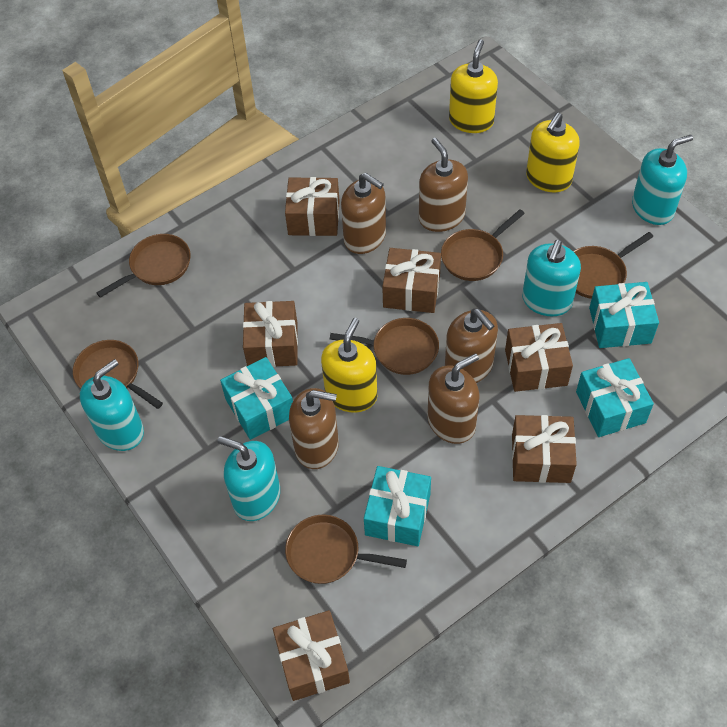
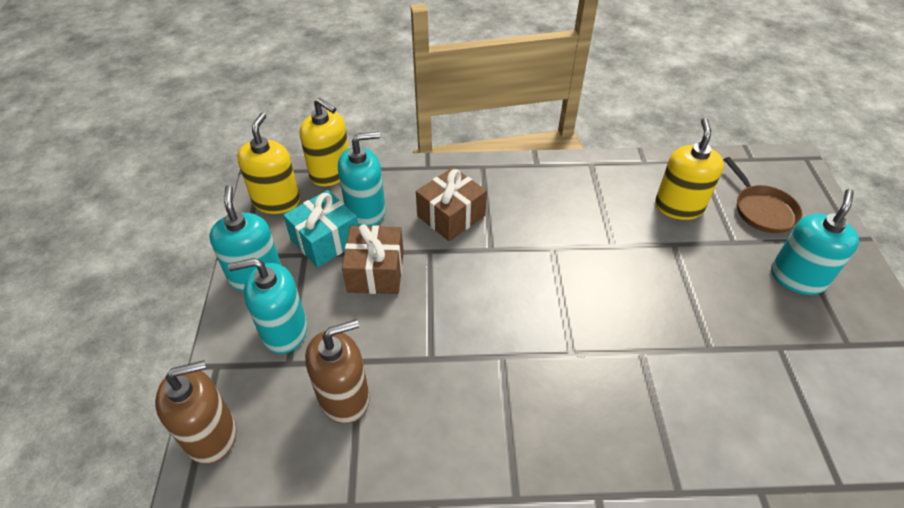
brown gift: [243,301,298,367] [273,610,350,701] [285,177,340,236] [382,248,441,313] [505,323,573,392] [512,415,577,483] = 6 -> [342,224,404,294] [416,167,487,241] = 2
brown pan: [73,340,163,409] [96,234,191,298] [285,515,407,584] [330,318,439,375] [441,209,525,281] [573,232,653,299] = 6 -> [724,157,803,233] = 1
brown soap dispenser: [289,388,339,469] [341,173,386,254] [419,138,468,232] [427,353,479,444] [445,309,498,383] = 5 -> [155,360,236,464] [305,319,370,424] = 2
turquoise gift: [220,357,293,440] [364,466,431,546] [576,358,654,437] [589,282,659,348] = 4 -> [283,190,358,267] = 1

